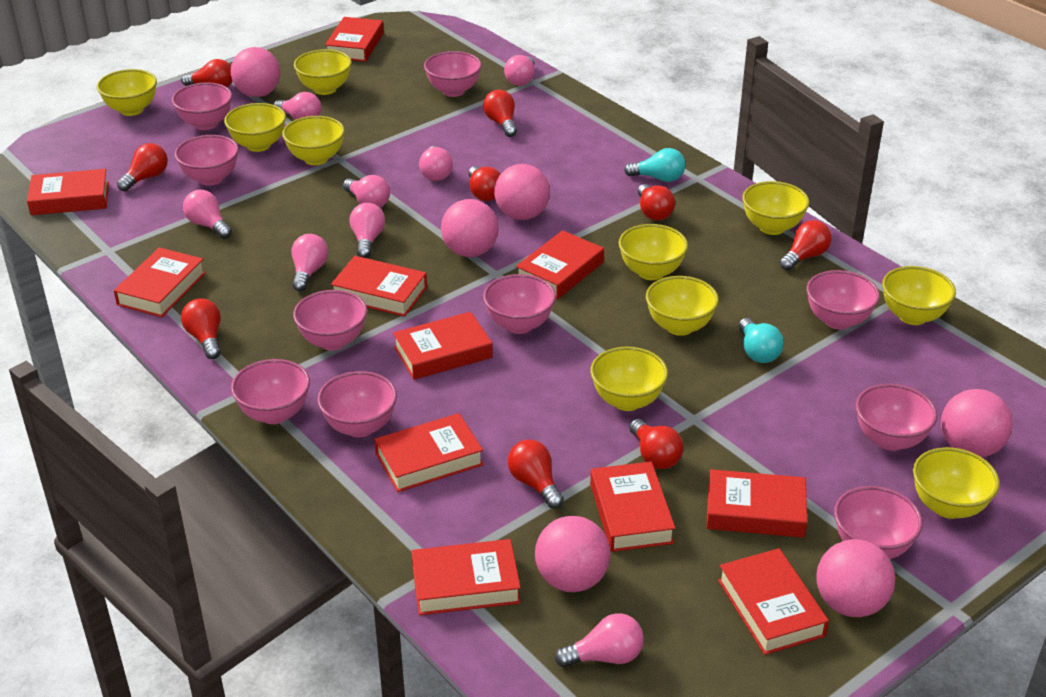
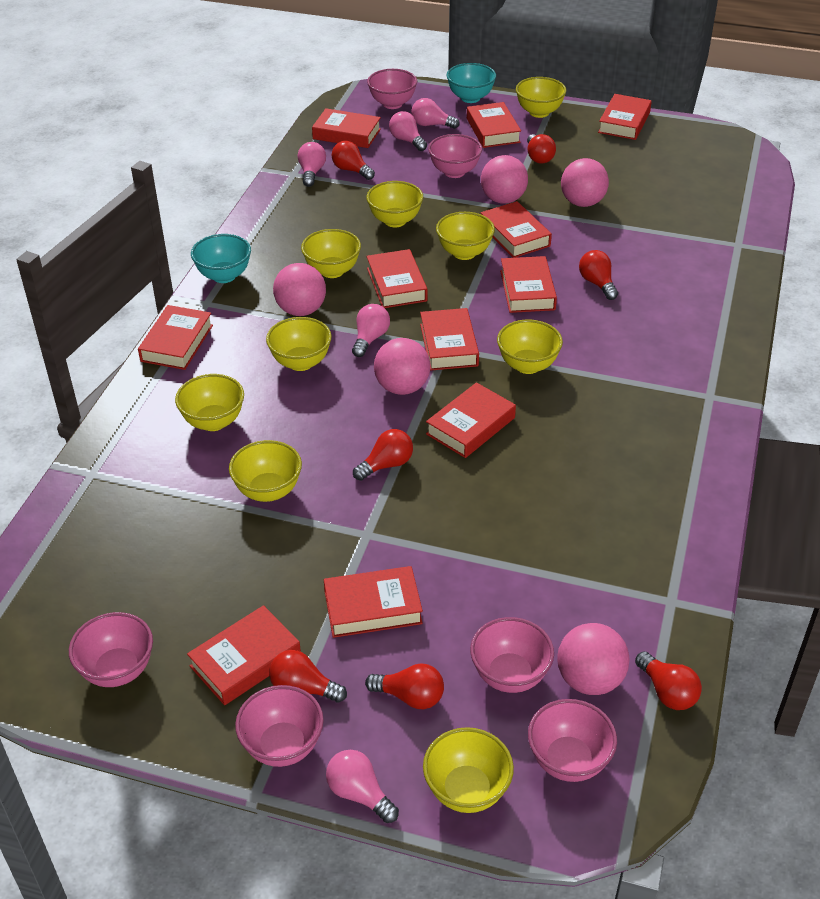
pink ball: [231,47,281,97] [441,199,499,257] [494,164,550,220] [535,516,611,592] [816,539,895,617] [941,389,1013,457] = 6 -> [273,263,326,316] [374,338,430,395] [481,155,528,204] [557,623,630,695] [561,158,609,207] = 5
pink bowl: [172,82,232,130] [174,135,239,186] [231,359,310,424] [293,290,367,351] [317,371,397,437] [424,51,482,97] [483,274,556,334] [806,270,880,330] [834,486,923,559] [856,384,937,451] = 10 -> [69,612,153,687] [235,685,324,767] [367,69,417,109] [428,134,482,178] [470,617,554,693] [528,699,617,782] = 6
pink light bulb: [183,190,232,239] [273,92,322,120] [292,234,329,291] [343,175,390,208] [349,203,385,258] [419,146,453,181] [504,55,535,86] [555,613,644,667] = 8 -> [298,142,326,187] [326,750,399,823] [352,304,390,357] [389,111,427,151] [411,98,460,129] = 5
red light bulb: [117,143,168,192] [181,59,233,87] [181,298,221,359] [468,166,500,201] [483,90,517,137] [507,440,564,509] [629,419,684,469] [638,184,675,221] [780,220,832,271] = 9 -> [269,650,347,703] [332,141,375,180] [353,429,413,481] [365,663,444,709] [527,134,556,163] [579,250,618,300] [635,651,702,710] = 7
turquoise bowl: none = 0 -> [191,234,251,283] [447,63,496,103] = 2
turquoise light bulb: [624,148,686,182] [738,318,784,363] = 2 -> none = 0
yellow bowl: [97,69,157,116] [224,103,286,152] [282,116,345,165] [294,49,352,95] [590,347,668,411] [619,224,688,280] [646,276,719,336] [742,181,809,235] [882,266,956,325] [913,447,1000,519] = 10 -> [175,374,244,431] [229,440,302,502] [266,317,332,371] [301,229,361,278] [367,181,423,227] [423,727,514,813] [436,212,495,260] [497,320,563,374] [516,77,566,118] = 9

